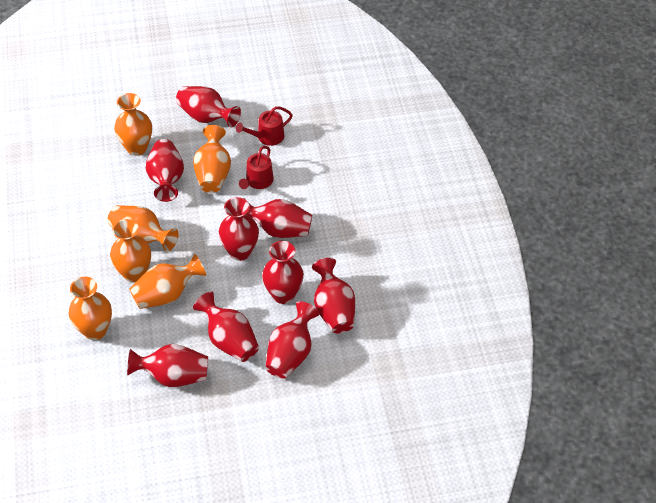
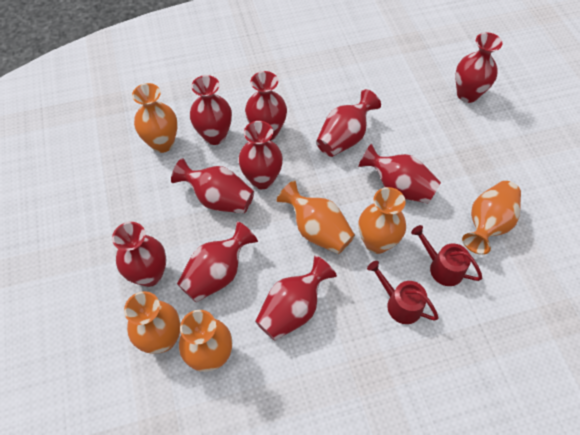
red vase: [127,344,208,387] [146,139,184,202] [176,86,241,128] [193,291,259,362] [219,197,259,261] [243,198,312,238] [262,241,304,304] [265,301,320,379] [312,258,355,334] = 9 -> [112,222,167,287] [171,158,254,213] [177,221,258,302] [190,75,232,145] [238,121,283,189] [245,71,287,140] [255,256,337,341] [316,89,381,157] [358,143,441,203] [455,32,502,103] = 10

